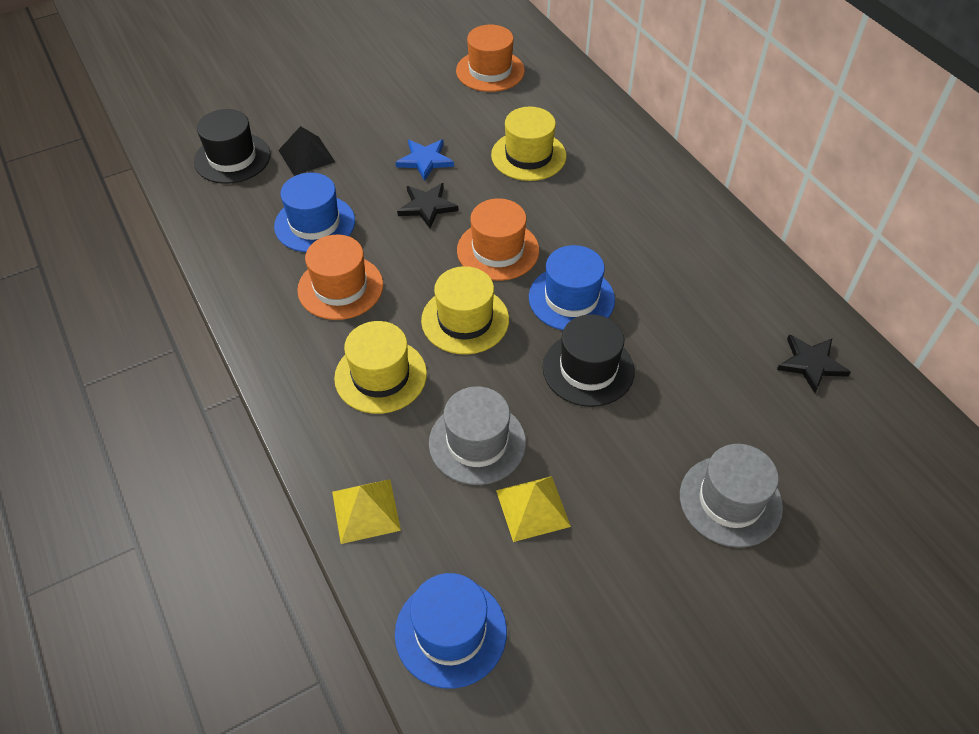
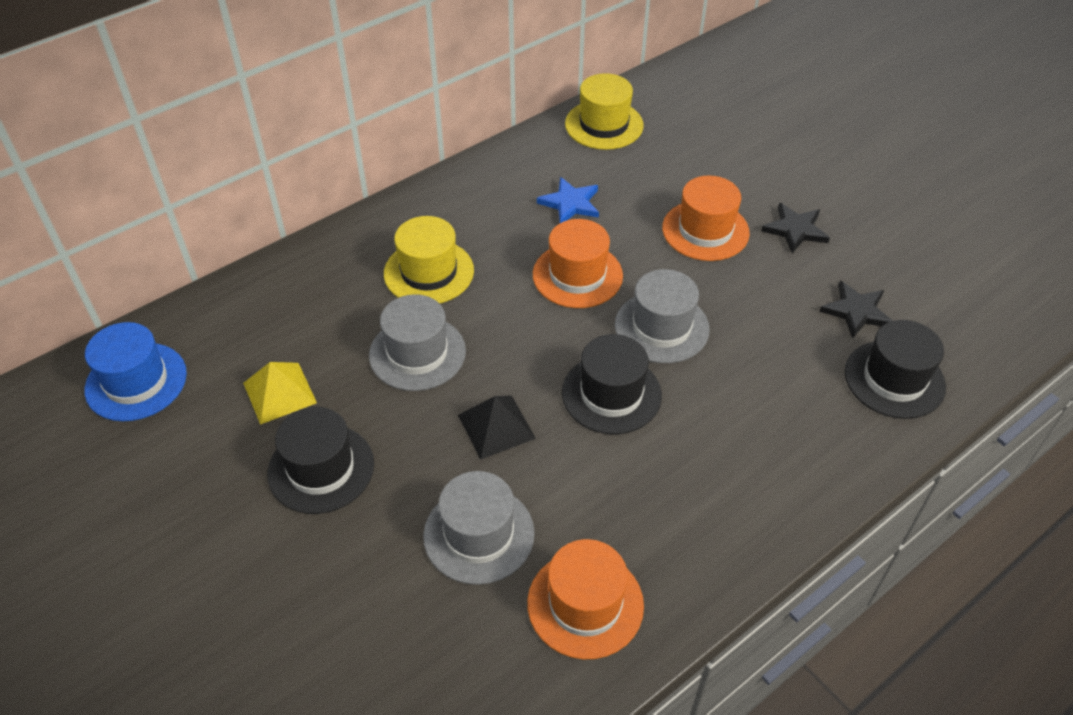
black hat: [194,109,270,184] [543,314,635,407] = 2 -> [267,407,374,514] [562,334,662,434] [845,320,946,419] = 3
blue hat: [274,173,355,252] [395,573,507,689] [529,245,615,330] = 3 -> [85,322,187,421] = 1
grey hat: [429,386,526,485] [680,444,783,548] = 2 -> [369,294,466,391] [423,471,535,585] [615,269,710,363] = 3
yellow hat: [334,321,427,414] [421,266,509,355] [491,107,566,181] = 3 -> [384,216,474,304] [565,73,644,150] = 2
yellow pyramid: [332,479,401,544] [496,476,571,542] = 2 -> [243,362,317,425] = 1

